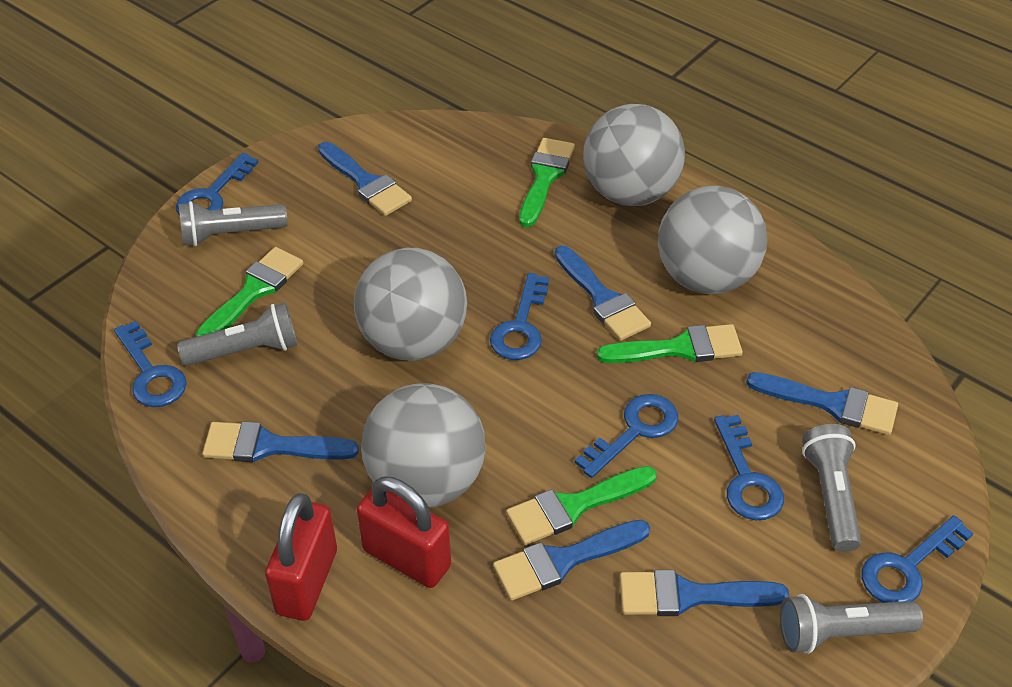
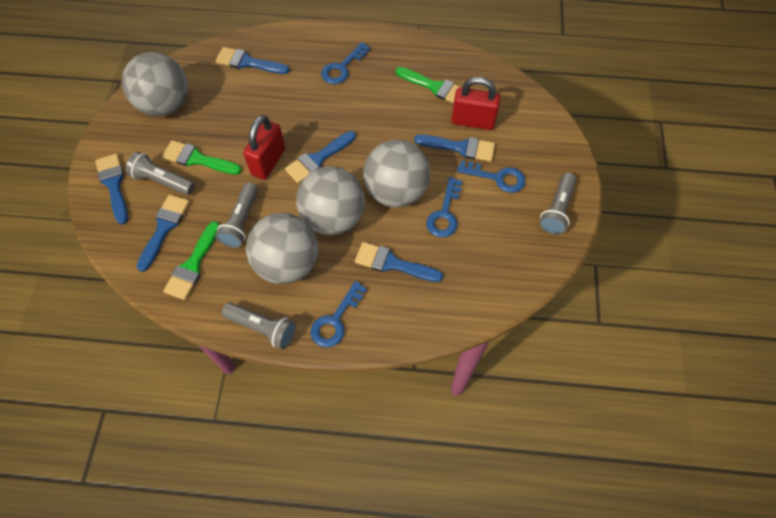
blue key: [114,321,187,407] [176,153,259,216] [490,273,549,360] [575,394,678,478] [714,415,784,520] [861,515,973,603] = 6 -> [310,281,367,347] [321,42,370,84] [426,177,462,237] [457,160,525,193] = 4
green brush: [196,247,303,337] [506,466,657,545] [519,138,575,227] [597,324,743,363] = 4 -> [162,140,242,175] [163,221,219,300] [396,67,463,103] = 3

